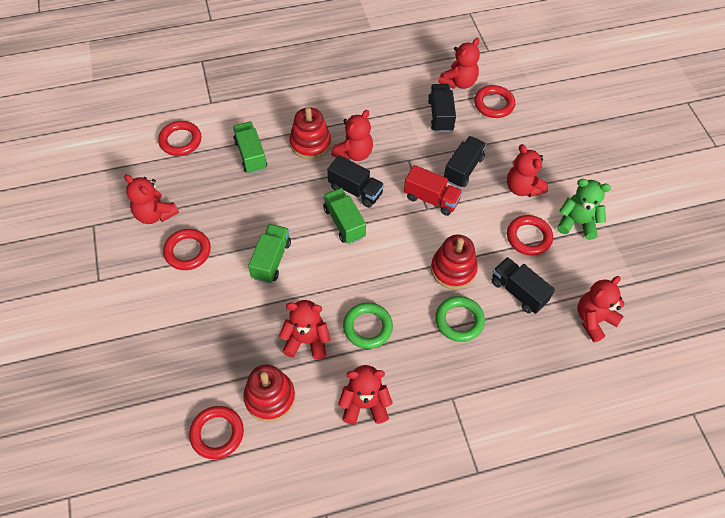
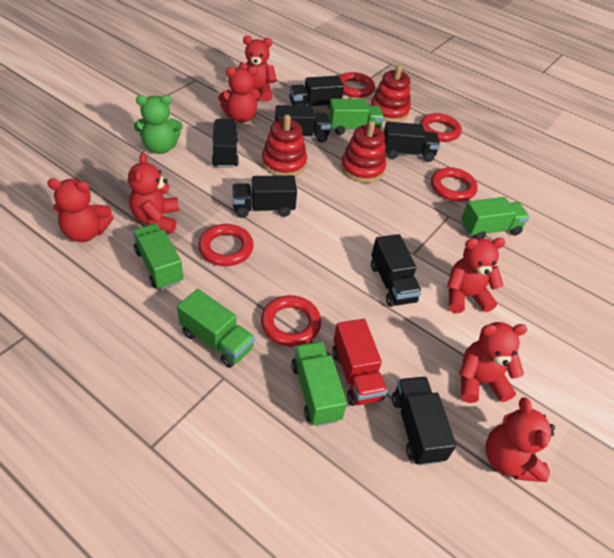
black truck: [327,155,384,208] [428,84,456,132] [444,136,487,188] [491,257,555,314] = 4 -> [212,119,239,168] [232,175,297,218] [275,105,331,143] [289,76,344,109] [371,234,422,307] [384,122,440,162] [392,377,456,465] = 7
green ring: [343,302,393,349] [435,296,485,342] = 2 -> none = 0
green truck: [233,122,267,174] [248,224,291,283] [323,188,366,244] = 3 -> [133,224,184,290] [177,289,255,368] [291,342,347,426] [329,99,384,135] [461,197,530,239] = 5

